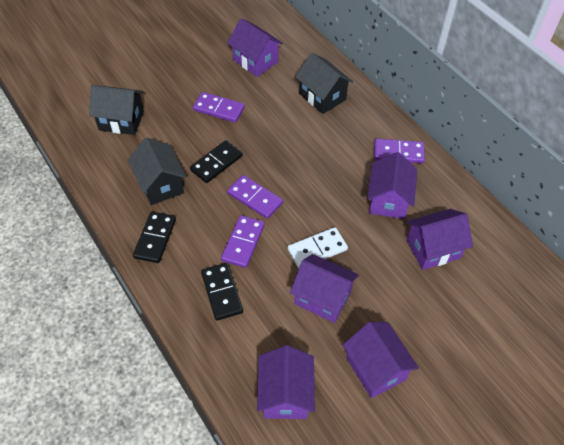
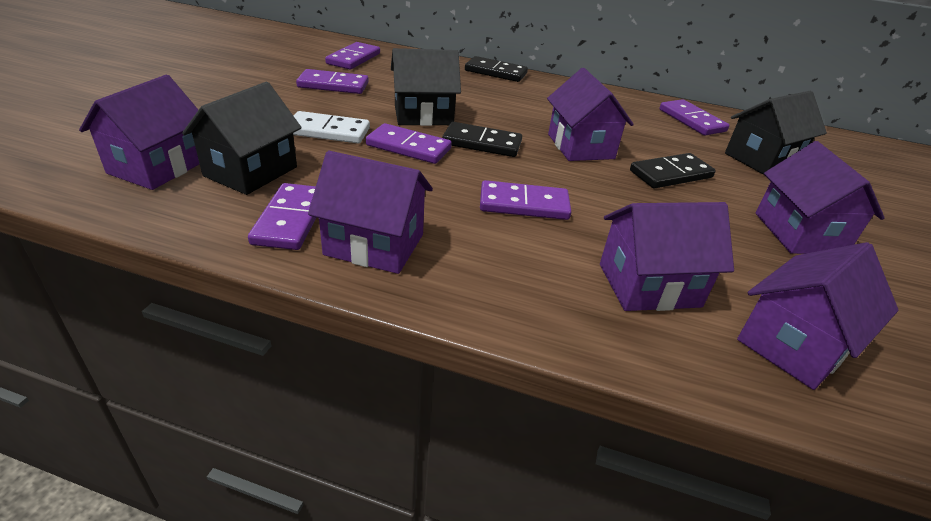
purple domino: [193,92,245,123] [221,215,265,268] [227,175,283,219] [374,139,425,163] = 4 -> [248,183,317,250] [296,69,369,94] [325,42,380,70] [366,123,452,164] [480,180,571,220] [659,99,729,135] = 6

